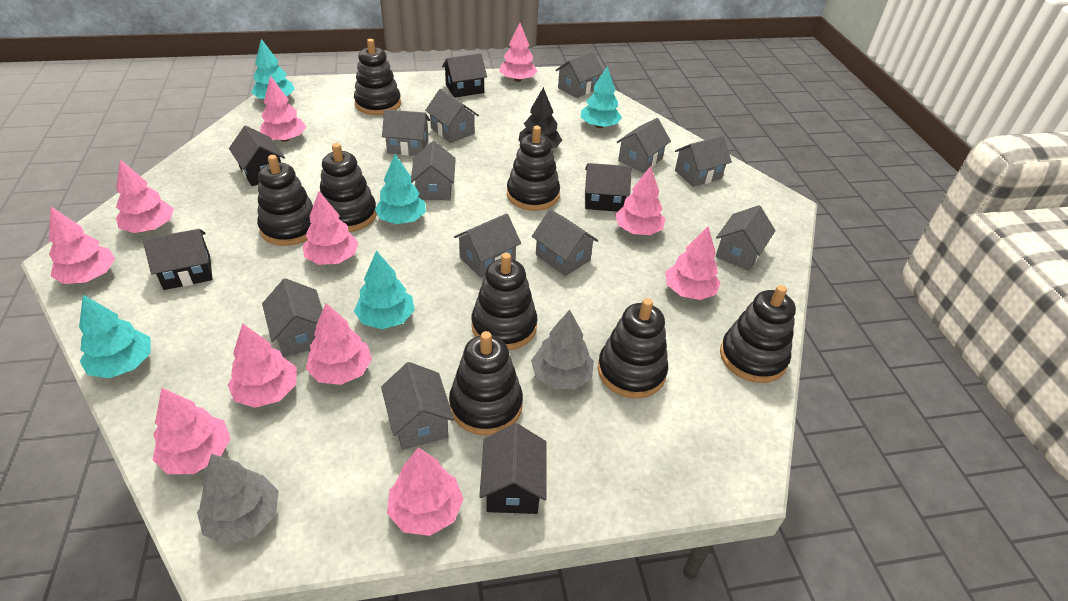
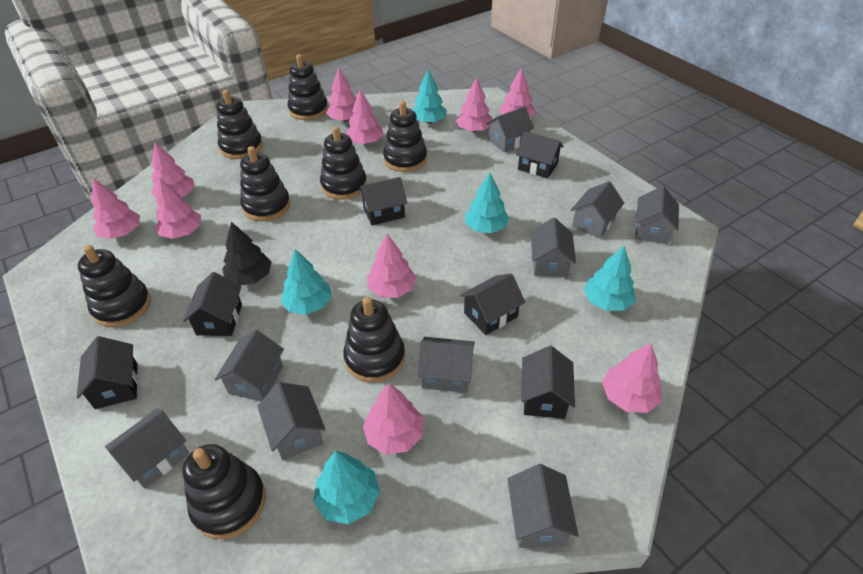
black house: [143,229,213,290] [229,126,285,186] [442,53,487,98] [479,423,547,514] [585,163,632,212] = 5 -> [77,336,138,409] [183,272,242,336] [358,177,407,225] [460,273,525,335] [516,131,564,178] [521,346,575,419] = 6
grey house: [262,278,323,357] [381,362,454,450] [382,109,430,156] [411,141,456,200] [425,89,479,143] [454,214,521,278] [532,209,599,276] [555,51,604,98] [616,118,671,173] [675,136,732,187] [716,205,776,271] = 11 -> [105,409,189,489] [215,330,284,402] [257,382,325,460] [417,337,475,393] [486,106,534,153] [507,464,579,548] [531,218,576,277] [571,181,624,238] [635,186,679,244] = 9
grey tree: [197,454,279,545] [531,310,594,389] = 2 -> none = 0
pink tree: [49,207,115,284] [116,159,174,233] [152,388,231,474] [228,323,297,408] [260,76,306,142] [303,191,359,265] [306,303,372,385] [387,447,464,536] [499,23,538,82] [615,166,665,235] [665,227,721,300] = 11 -> [92,178,140,239] [151,143,195,198] [155,177,201,239] [326,67,357,122] [346,90,384,145] [363,383,423,455] [367,234,416,298] [456,77,493,132] [499,67,535,118] [602,343,662,413] = 10

